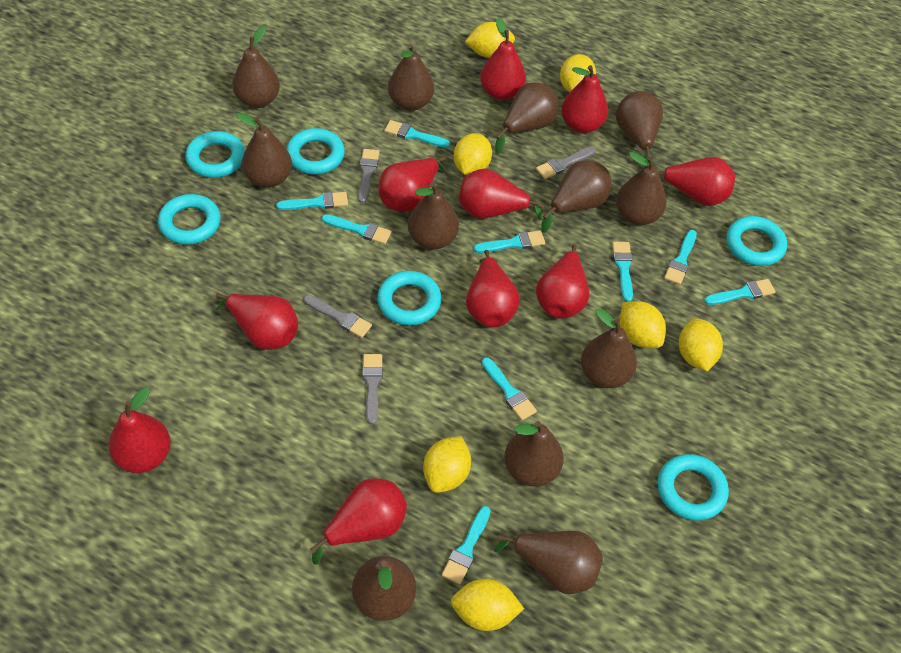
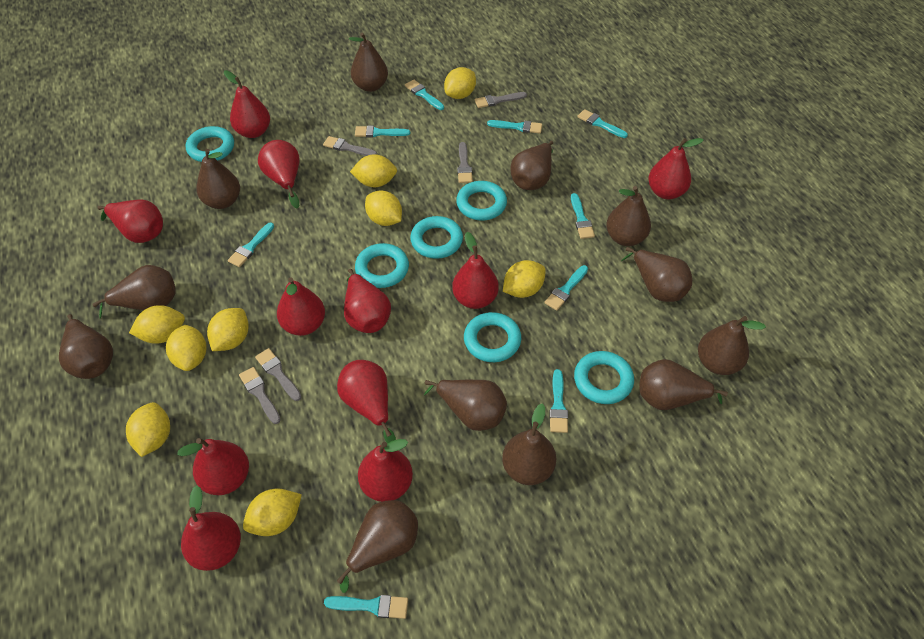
grey brush: [304,295,372,338] [358,149,380,203] [362,354,383,424] [536,146,596,179] = 4 -> [239,367,281,424] [255,348,301,401] [323,136,377,156] [457,142,473,183] [474,92,527,108] = 5
red pear: [108,387,171,473] [216,293,298,350] [310,479,407,565] [378,156,446,212] [459,168,544,220] [466,250,520,327] [480,18,526,100] [536,244,589,319] [561,65,608,133] [658,157,735,206] = 10 -> [97,200,163,243] [177,438,249,495] [181,485,241,571] [224,70,270,138] [258,140,300,209] [277,277,325,336] [337,360,396,443] [344,269,391,333] [358,439,413,502] [452,232,499,309] [648,138,704,199] = 11
yellow lemon: [423,436,471,493] [451,579,524,631] [454,133,492,175] [465,22,515,58] [560,54,596,92] [620,301,666,348] [679,318,723,371] = 7 -> [126,402,170,457] [129,305,185,344] [166,325,207,371] [207,308,249,351] [243,488,302,536] [350,154,397,187] [365,190,402,226] [444,67,476,99] [503,260,546,298] = 9

